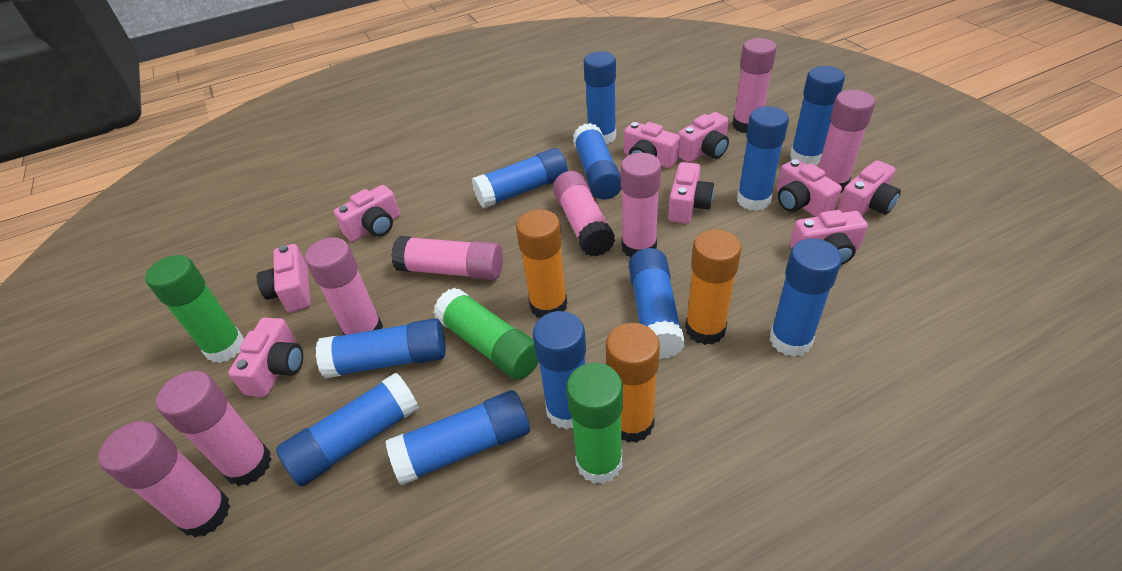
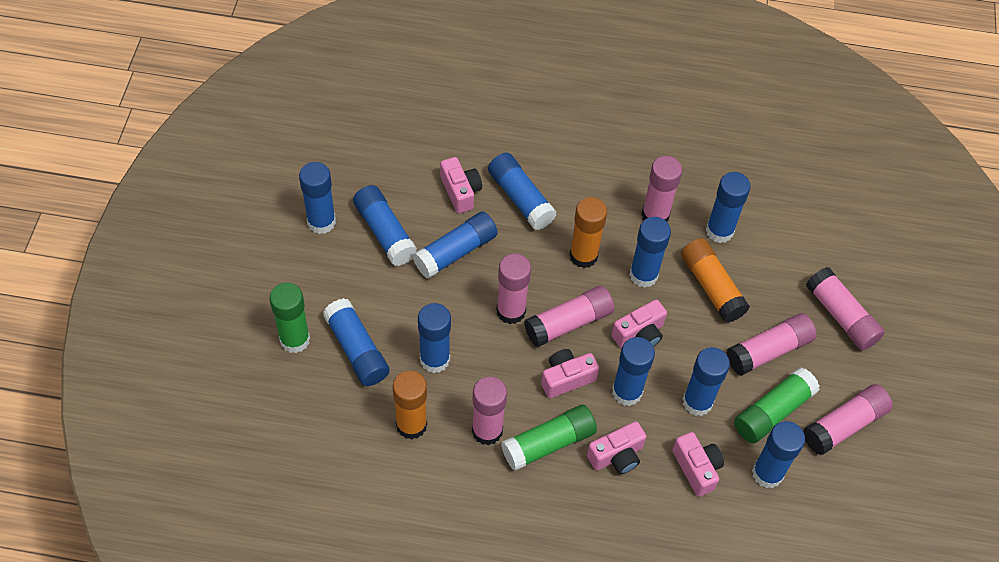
pink camera: [228,318,303,397] [257,244,311,312] [334,185,400,242] [624,122,680,168] [668,162,714,224] [678,112,729,163] [777,159,842,217] [790,210,868,265] [838,160,901,216] = 9 -> [440,157,482,213] [541,349,599,398] [587,421,646,474] [611,300,667,348] [672,432,724,497] = 5
pink glue stick: [98,421,230,537] [156,371,272,486] [305,237,383,335] [391,236,503,280] [553,171,615,256] [620,153,661,258] [732,38,776,133] [819,90,875,193] = 8 -> [472,377,507,445] [496,254,531,324] [524,286,614,347] [641,156,682,222] [726,313,817,376] [803,384,893,455] [806,267,885,351] = 7

